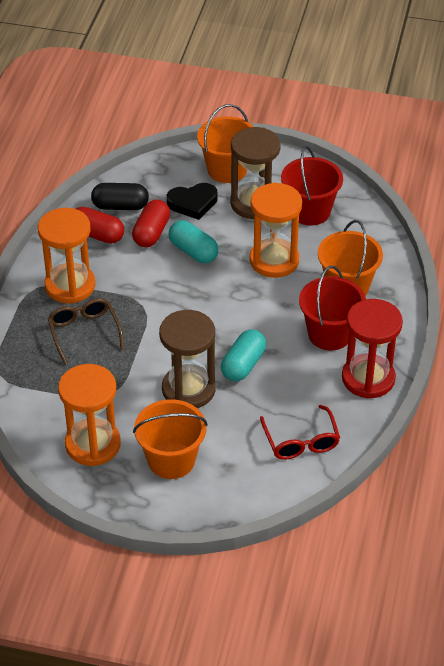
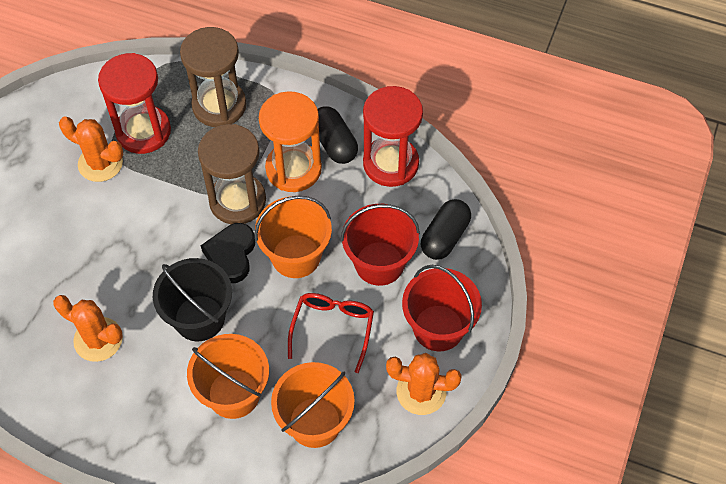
black bucket: none = 0 -> [153,258,232,341] = 1
black capsule: [91,183,149,210] = 1 -> [318,106,358,164] [421,199,471,260] = 2
brown glasses: [47,298,124,365] = 1 -> none = 0
orange cactus: none = 0 -> [53,295,123,362] [59,117,123,182] [386,353,462,415] = 3
orange hourglass: [38,208,95,303] [58,364,121,466] [249,182,302,278] = 3 -> [259,91,322,192] = 1
red capsule: [76,207,124,244] [132,200,170,247] = 2 -> none = 0
red hourglass: [342,299,403,399] = 1 -> [98,53,171,154] [363,86,423,187] = 2
turquoise capsule: [169,220,219,263] [221,329,266,381] = 2 -> none = 0

